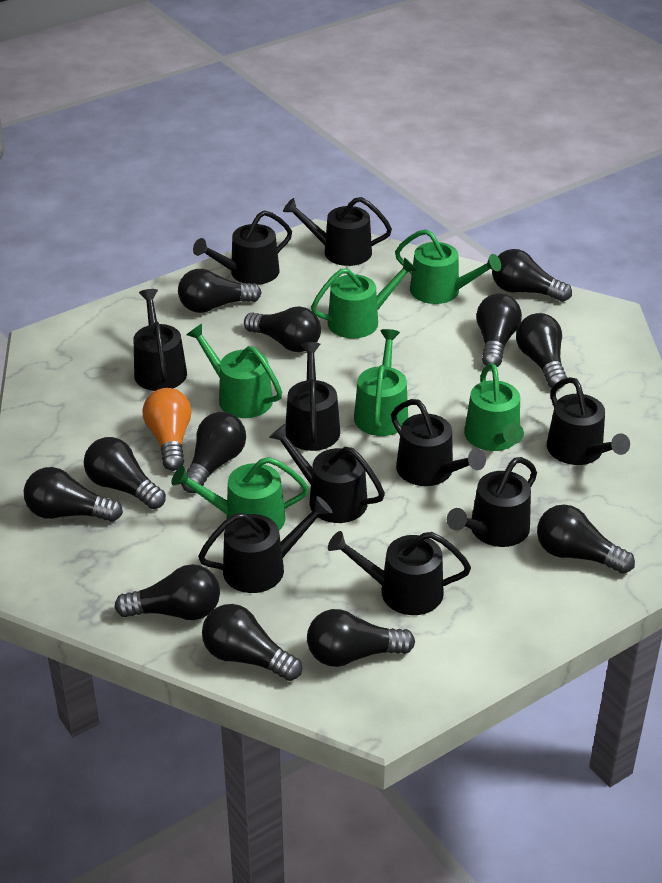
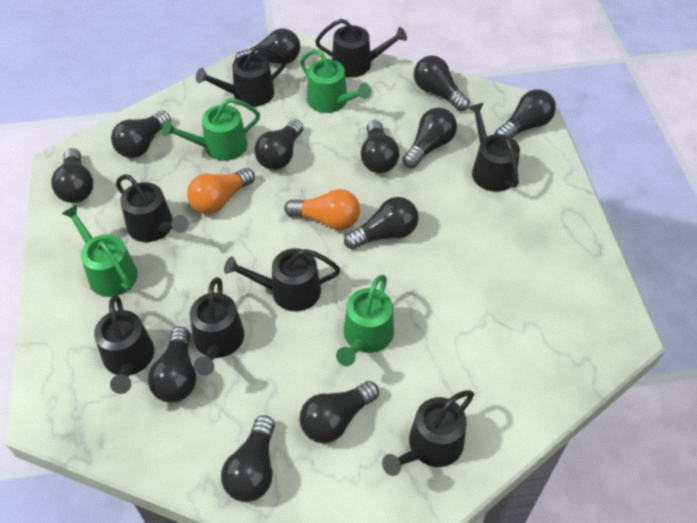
black watering can: [134,289,187,391] [193,211,292,285] [198,496,332,593] [269,424,385,523] [283,197,392,266] [285,342,340,451] [328,531,471,615] [391,399,486,486] [447,457,537,547] [547,377,630,465] = 10 -> [94,295,154,394] [116,174,188,242] [190,277,244,376] [196,45,286,107] [224,248,340,311] [315,19,407,77] [382,390,474,476] [468,103,520,192] = 8
green watering can: [171,457,309,531] [187,324,282,418] [311,257,417,339] [354,329,408,436] [395,229,501,304] [464,363,524,451] = 6 -> [61,205,138,297] [162,98,260,161] [300,49,371,113] [336,275,394,366] = 4
orange light bulb: [143,388,192,471] = 1 -> [187,168,255,214] [284,189,360,230] = 2

